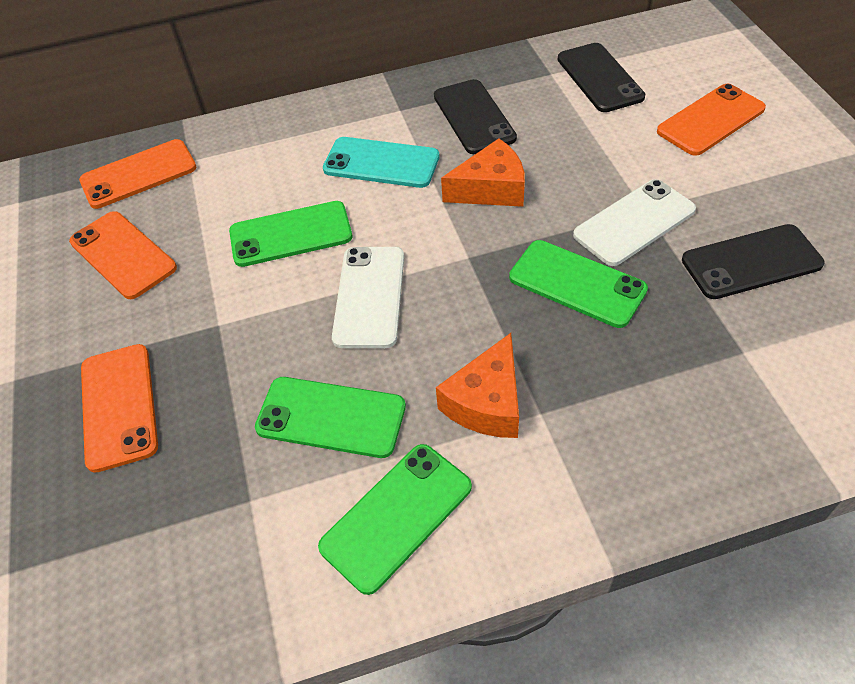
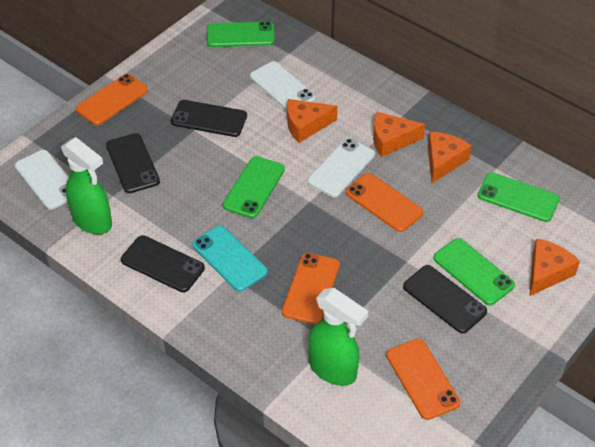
black phone: [434,79,517,154] [557,43,645,112] [682,224,825,299] = 3 -> [106,133,160,193] [121,235,205,292] [171,100,247,137] [403,265,487,333] = 4
green spray bottle: none = 0 -> [61,137,112,235] [308,288,368,386] = 2
orange cheese: [436,333,519,438] [441,138,525,207] = 2 -> [287,99,338,143] [373,112,425,157] [428,132,472,183] [530,238,580,296] = 4
white phone: [332,247,404,348] [573,179,696,266] = 2 -> [15,150,69,210] [250,61,316,110] [308,138,375,197] = 3

